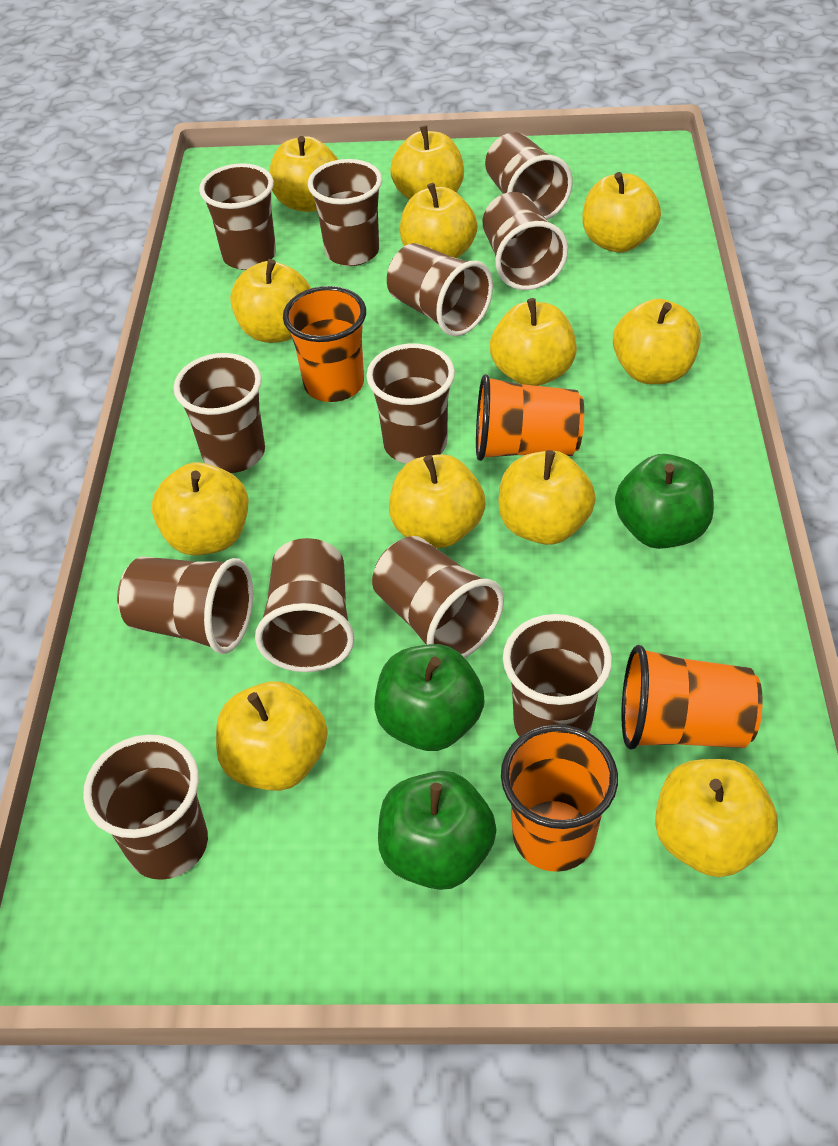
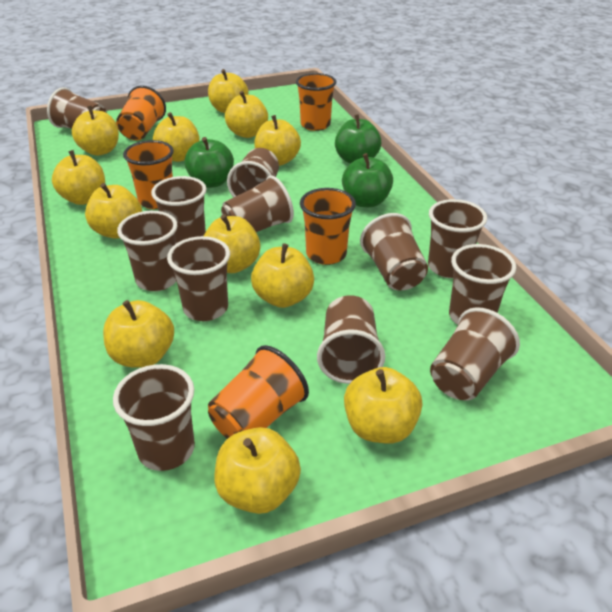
orange cup: [283,286,366,402] [476,374,584,461] [501,725,618,872] [621,645,763,750] = 4 -> [116,85,166,140] [123,140,174,209] [208,345,309,439] [296,73,336,131] [300,188,356,265] = 5

